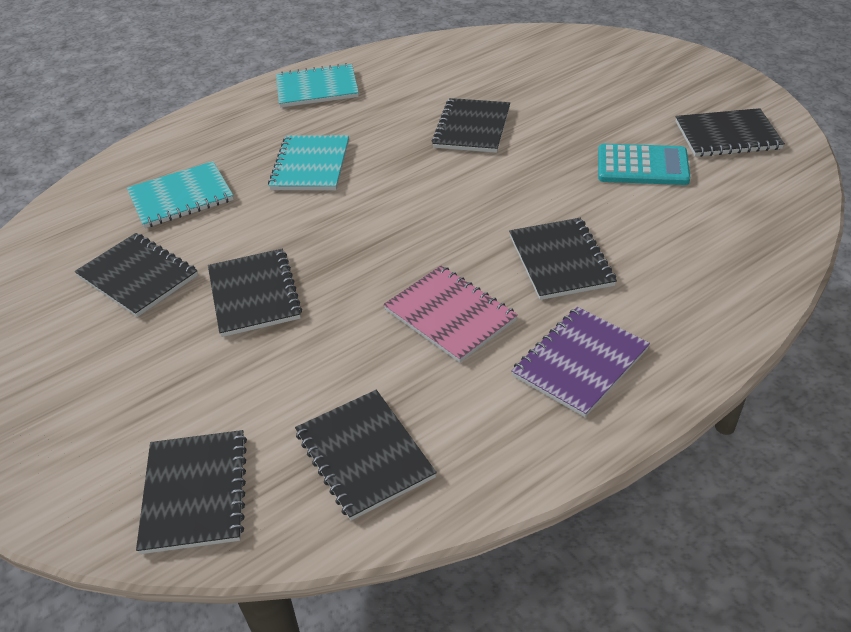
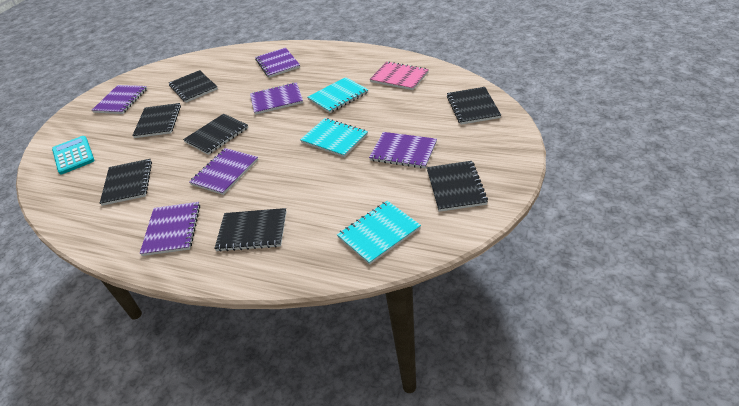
purple notebook: [511,307,650,417] = 1 -> [92,85,147,114] [140,202,200,256] [189,148,258,195] [250,82,303,115] [255,47,300,78] [369,132,437,168] = 6

